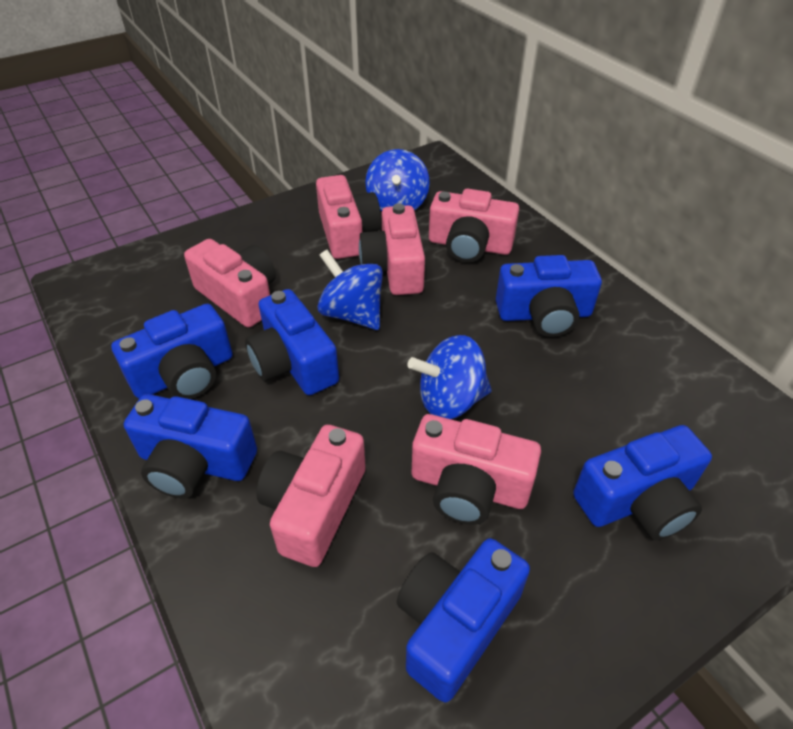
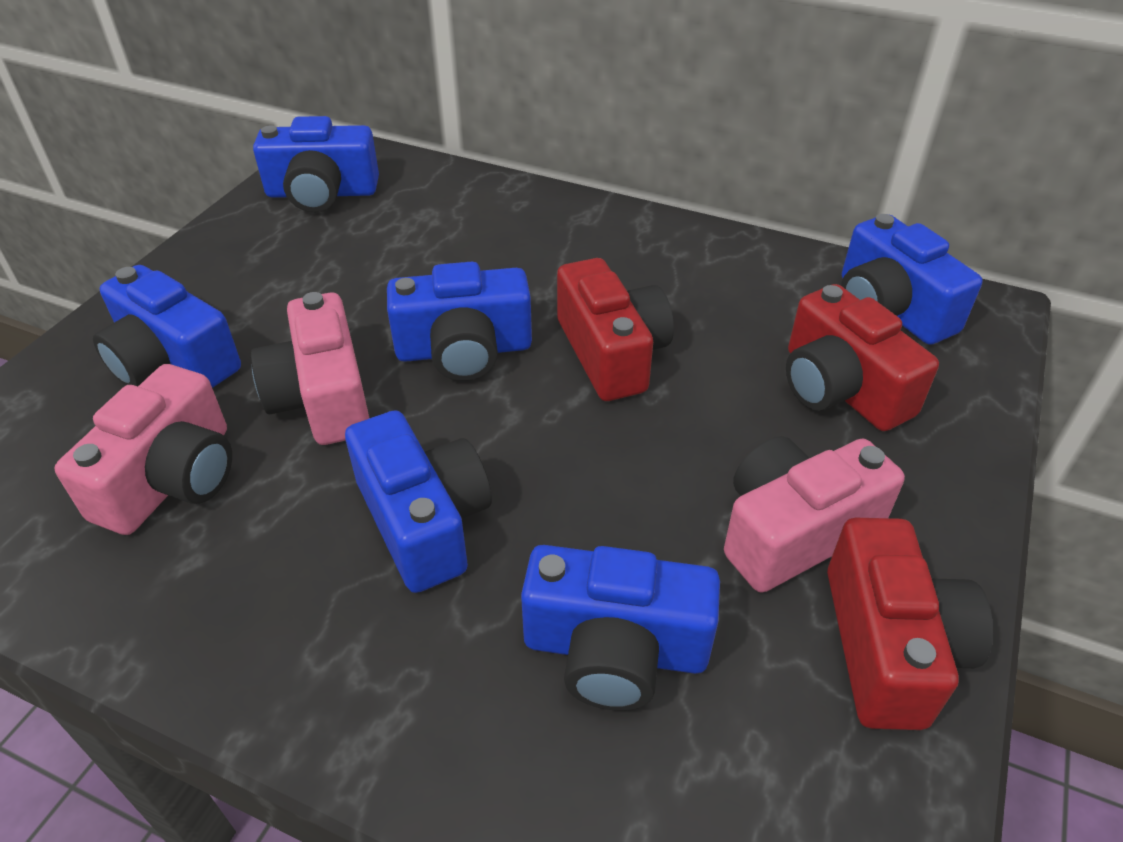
blue spinning top: [317,250,383,330] [365,149,430,211] [408,335,491,419] = 3 -> none = 0
pink camera: [184,239,276,328] [256,425,366,567] [316,175,381,259] [359,203,425,295] [412,414,541,525] [429,189,519,263] = 6 -> [54,364,232,535] [251,292,369,445] [724,436,905,593] = 3
red camera: none = 0 -> [557,258,674,401] [786,284,939,431] [827,518,993,730] = 3

